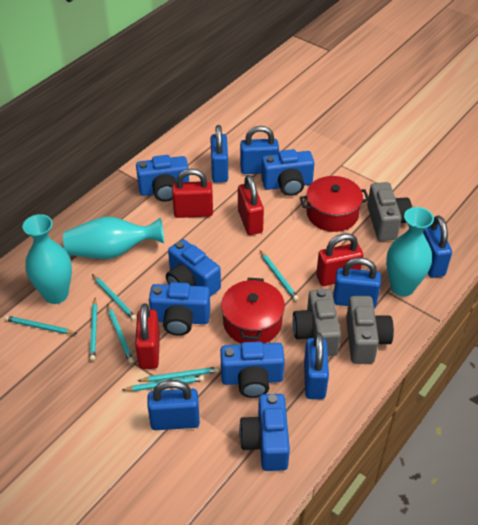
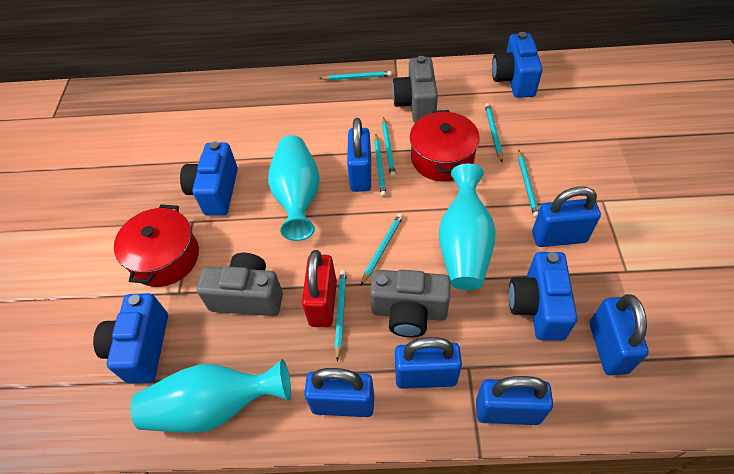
blue camera: [136,155,189,202] [149,282,210,336] [166,239,221,297] [220,341,285,398] [239,394,290,471] [261,149,315,196] = 6 -> [93,293,168,383] [180,142,238,216] [492,32,543,98] [509,252,577,341] = 4
red padlock: [135,303,160,369] [172,169,213,218] [238,175,264,235] [316,233,363,286] = 4 -> [302,250,337,327] = 1

